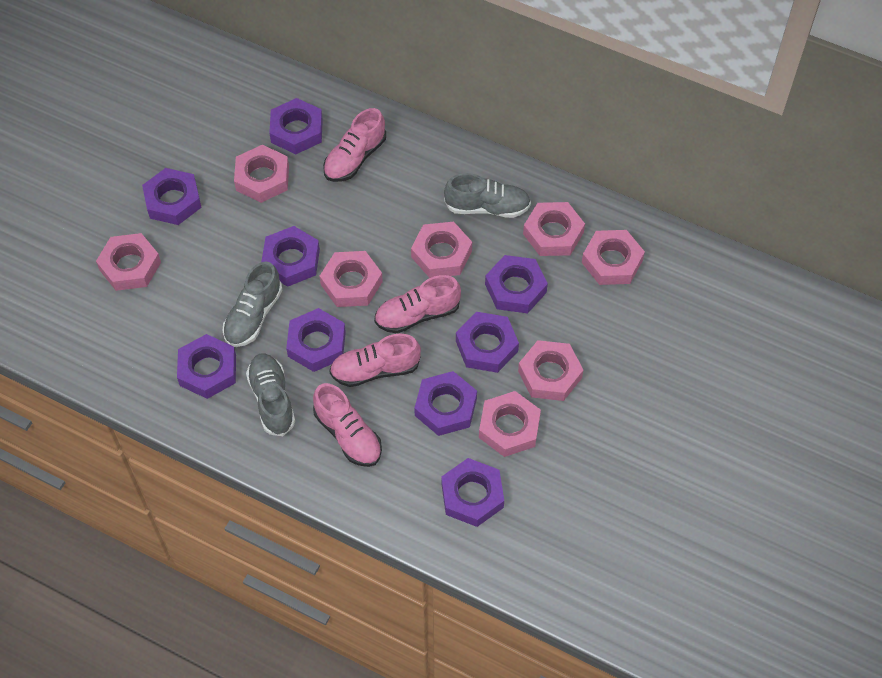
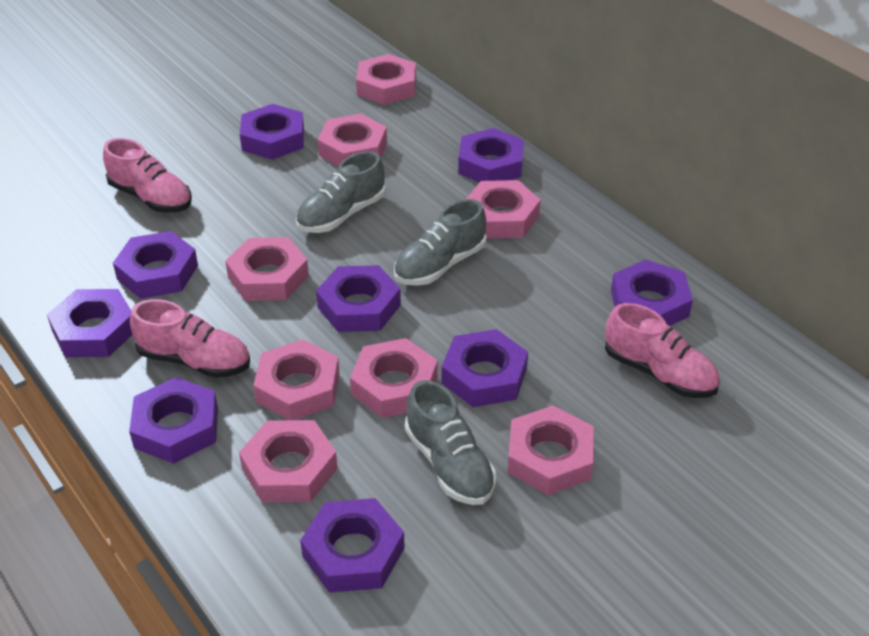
pink shoe: [313,383,382,467] [323,108,386,182] [329,334,421,387] [374,275,461,333] = 4 -> [103,138,192,213] [130,299,250,378] [605,303,720,398] = 3

